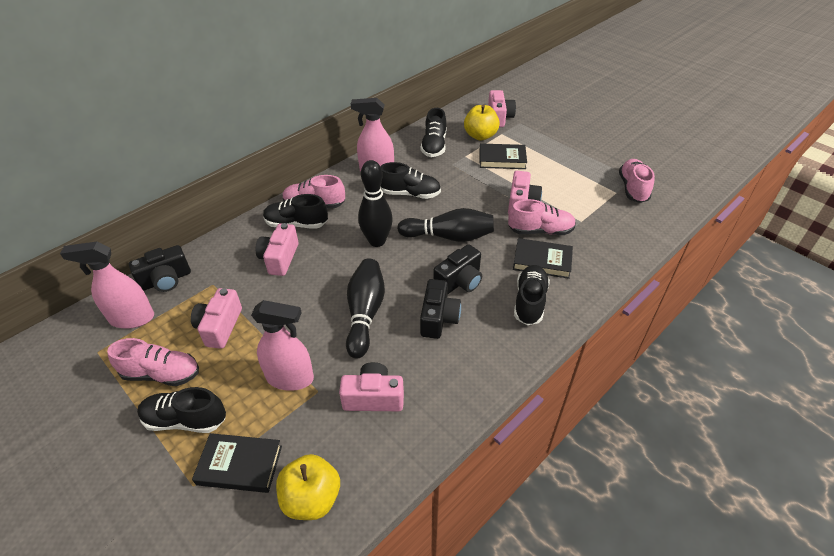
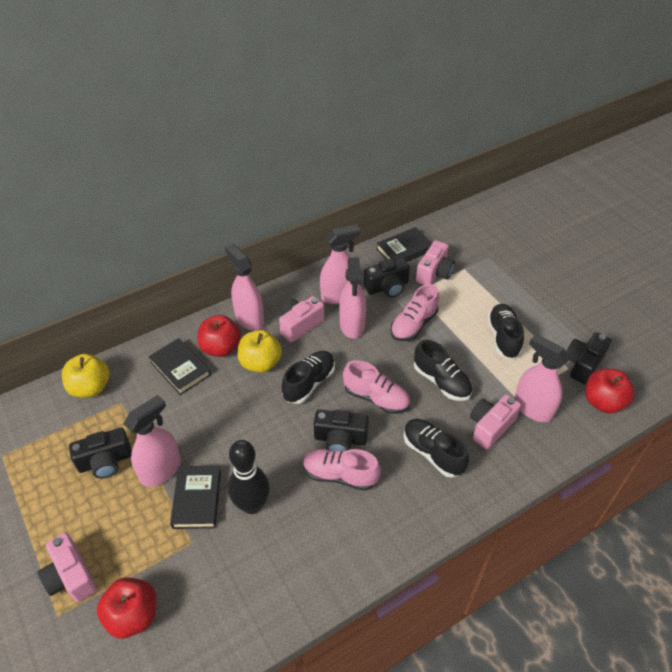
black bowling pin: [346,258,385,358] [358,160,393,247] [397,208,494,242] = 3 -> [228,440,270,514] = 1
black camera: [129,245,191,292] [420,279,461,339] [433,244,482,295] = 3 -> [69,427,132,478] [314,409,369,451] [363,258,410,297] [566,332,611,384] = 4
black shoe: [137,387,226,433] [263,194,328,229] [380,162,441,199] [421,108,446,157] [514,265,550,325] = 5 -> [282,351,335,404] [404,419,469,478] [414,340,472,401] [487,304,524,359] = 4
pink camera: [191,288,242,349] [256,223,299,276] [339,362,404,411] [488,90,516,127] [508,171,542,215] = 5 -> [38,533,97,602] [279,296,324,342] [416,240,455,285] [470,394,521,449] = 4
pink shoe: [107,338,199,386] [282,175,345,208] [508,199,576,235] [619,159,655,203] = 4 -> [303,449,381,491] [343,360,410,414] [390,284,439,341] = 3
pink spray bottle: [60,242,154,329] [251,300,314,391] [351,98,394,172] = 3 -> [124,395,181,487] [225,244,264,331] [320,225,361,304] [339,257,366,338] [514,334,570,422] = 5
red apple: none = 0 -> [97,577,156,639] [198,315,241,357] [585,369,635,414] = 3

